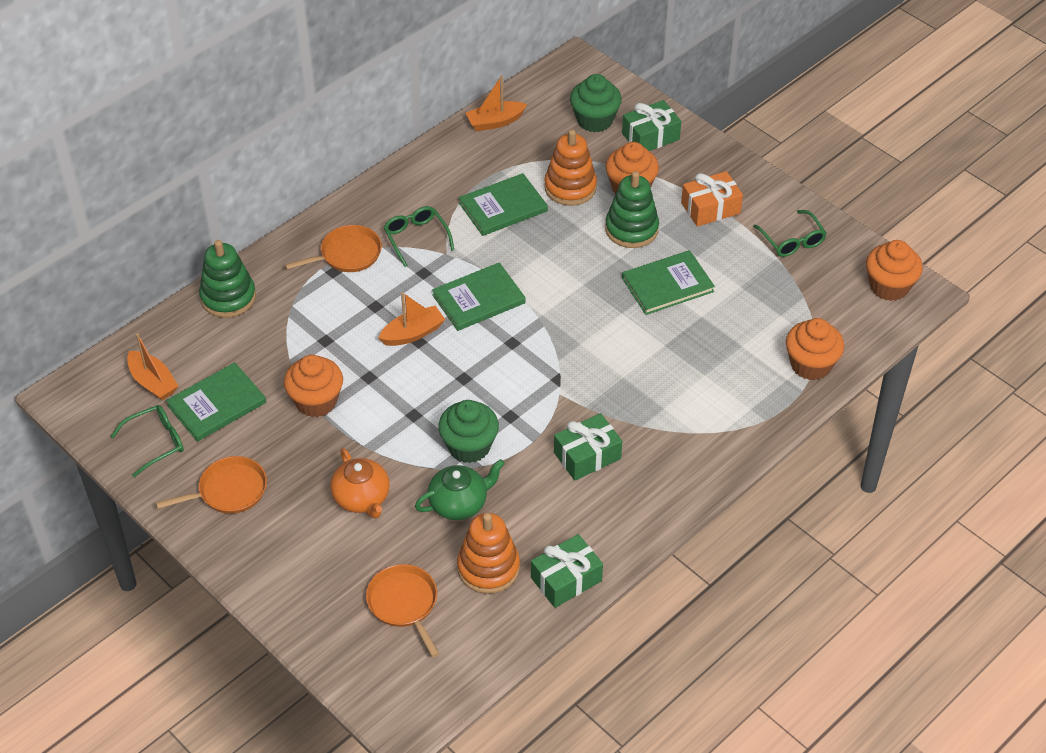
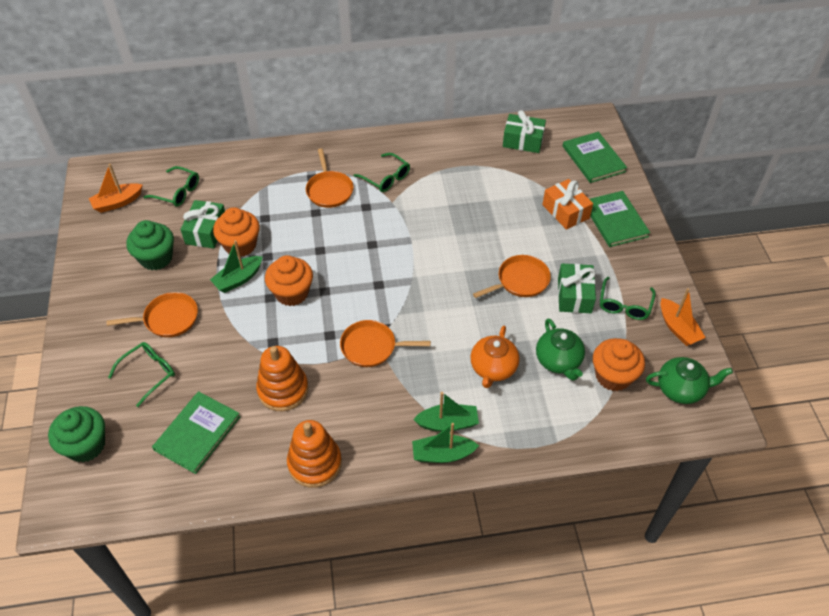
green boat: none = 0 -> [210,240,263,293] [412,423,479,463] [413,392,479,432] = 3
green book: [166,362,266,442] [432,262,526,331] [458,173,548,236] [622,250,715,315] = 4 -> [152,391,241,474] [563,132,627,183] [590,191,650,247] = 3
green glasses: [110,405,184,477] [383,206,454,267] [753,210,826,257] = 3 -> [108,342,175,407] [144,166,199,207] [354,153,410,192] [600,277,656,320] = 4
green stacking toy: [199,240,256,318] [605,171,659,248] = 2 -> none = 0
green teapot: [415,459,505,520] = 1 -> [536,318,585,381] [646,357,733,404] = 2
orange boat: [127,333,178,400] [379,292,445,346] [465,75,527,131] = 3 -> [89,164,143,213] [661,288,706,346] = 2
orange cupcake: [284,355,343,417] [606,142,659,194] [786,318,844,380] [866,240,923,301] = 4 -> [213,207,260,257] [265,255,313,306] [593,338,645,391] = 3
orange pan: [156,456,267,514] [285,225,382,272] [366,564,440,657] = 3 -> [106,292,198,337] [306,148,353,208] [340,320,431,367] [473,255,551,298] = 4

